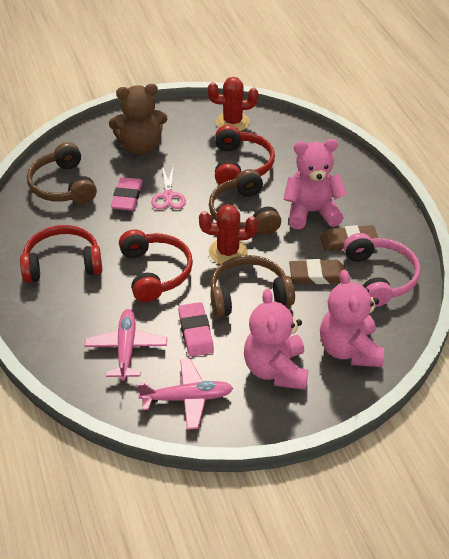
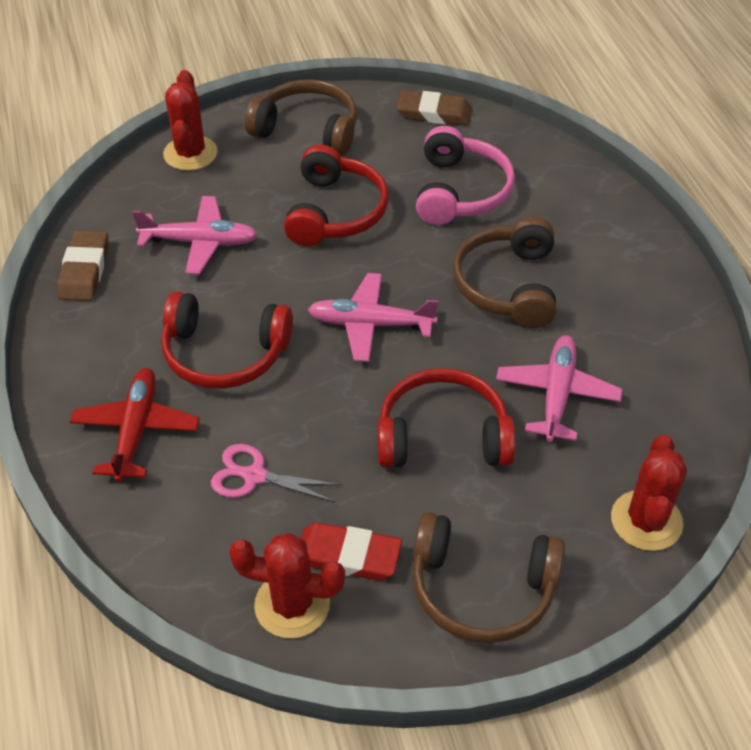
brown teddy bear: [109,84,167,155] = 1 -> none = 0
pink eraser: [111,177,143,211] [178,302,214,357] = 2 -> none = 0
pink plane: [84,309,167,381] [137,358,233,430] = 2 -> [132,196,258,274] [307,273,438,362] [496,335,622,442] = 3
pink teddy bear: [244,289,308,390] [284,139,347,229] [320,270,384,367] = 3 -> none = 0
red cactus: [199,204,258,264] [208,77,258,131] = 2 -> [163,70,218,171] [229,533,345,638] [611,435,687,551] = 3
red eraser: none = 0 -> [300,522,402,581] = 1
red plane: none = 0 -> [70,368,200,482] = 1

